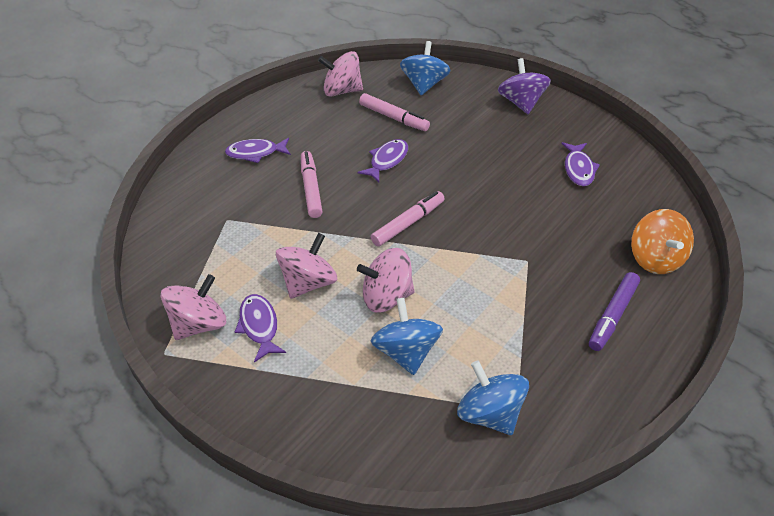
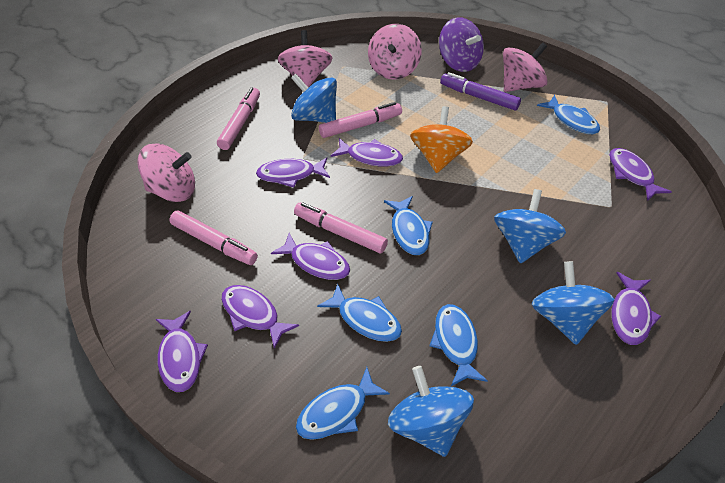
blue fish: none = 0 -> [296,367,390,440] [317,284,402,342] [384,196,433,255] [429,304,488,386] [537,95,600,134] = 5
blue spinning top: [371,298,443,375] [400,41,451,95] [457,360,529,435] = 3 -> [291,74,337,123] [388,366,474,457] [494,189,566,263] [532,261,615,345] = 4
pink marker: [301,151,323,218] [359,93,430,131] [371,191,445,247] = 3 -> [169,210,258,265] [217,87,260,150] [294,202,388,253] [319,102,402,138] = 4
purple fish: [225,138,291,163] [235,294,286,362] [357,139,408,182] [561,142,600,186] = 4 -> [156,311,208,392] [221,285,299,349] [256,157,330,187] [271,233,350,280] [331,138,403,167] [609,148,672,201] [611,272,661,345] = 7

